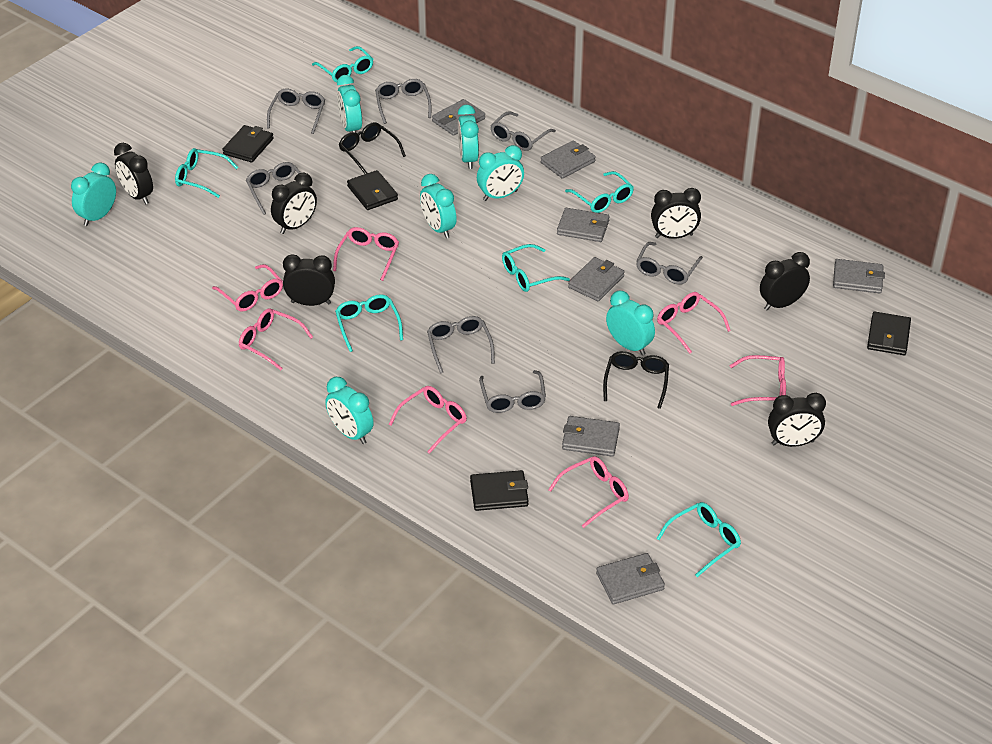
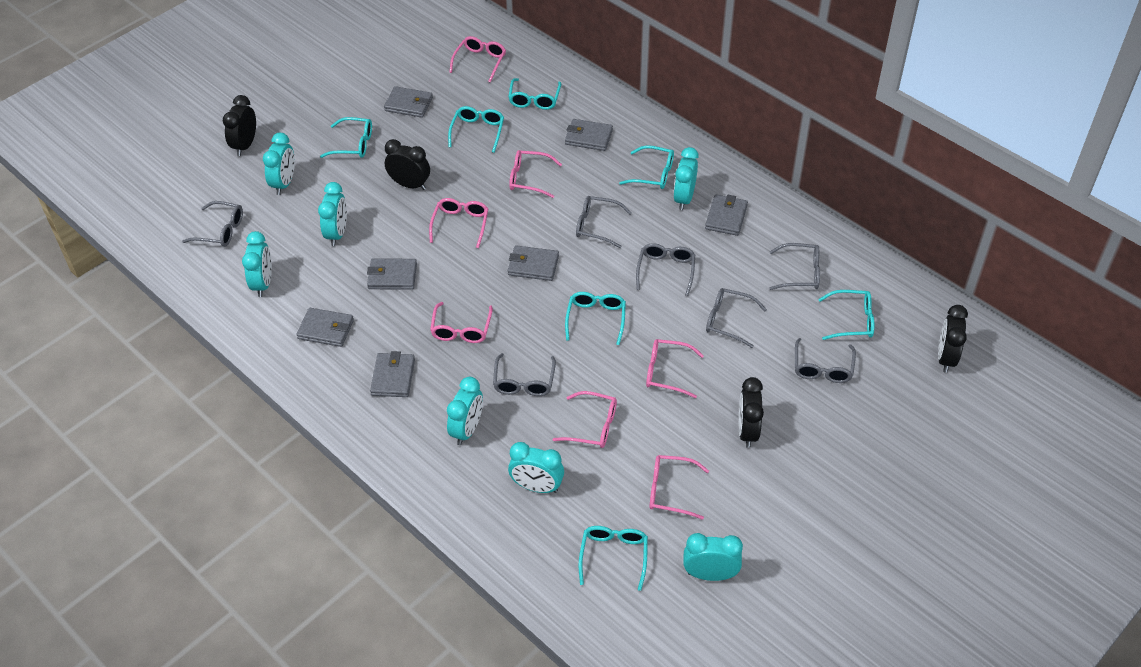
black clock: [114,143,153,204] [271,173,317,234] [283,254,335,306] [651,188,701,239] [760,252,810,310] [768,393,826,447] = 6 -> [223,95,256,156] [385,139,430,190] [739,377,764,448] [938,305,968,373] = 4
black glasses: [339,122,406,174] [603,351,669,409] = 2 -> none = 0
black wallet: [222,125,274,163] [347,170,398,210] [470,470,529,511] [867,311,911,355] = 4 -> none = 0
turquoise glasses: [175,148,239,198] [312,46,373,82] [335,294,403,352] [502,244,570,292] [565,171,634,213] [656,502,741,577] = 6 -> [320,117,372,158] [448,106,504,153] [508,78,561,110] [565,292,626,345] [579,526,648,591] [619,145,674,189] [818,290,874,340] = 7

